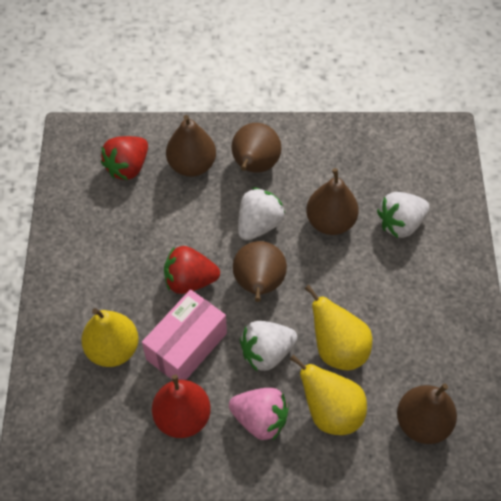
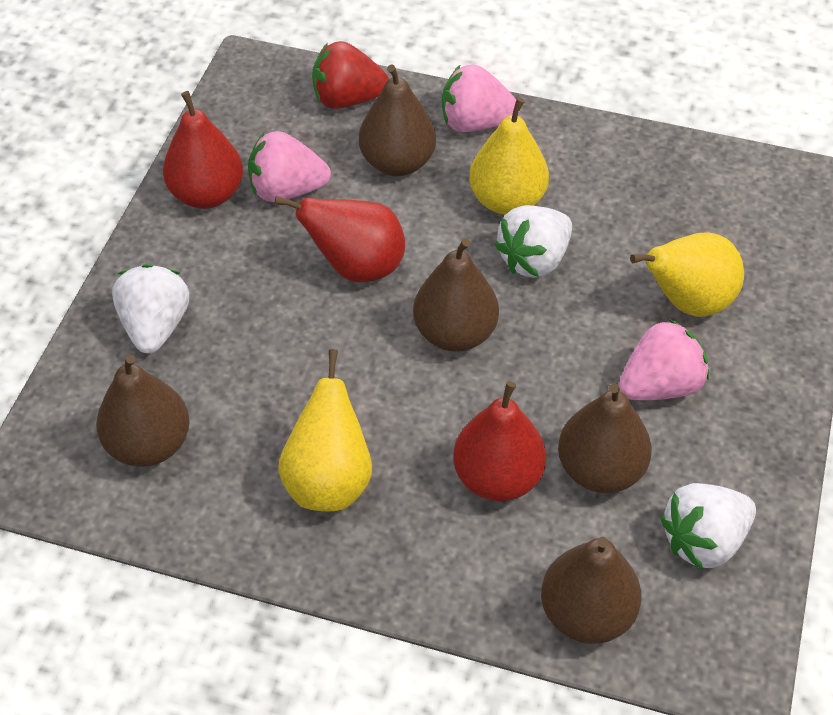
pink box: [142,289,227,380] = 1 -> none = 0
pink strawberry: [229,388,289,441] = 1 -> [248,131,331,202] [442,64,520,132] [619,319,709,400] = 3
red pear: [152,375,211,438] = 1 -> [163,91,243,209] [275,196,405,282] [453,381,546,501] = 3
red strawberry: [101,136,148,180] [164,246,220,294] = 2 -> [312,41,389,109] = 1

